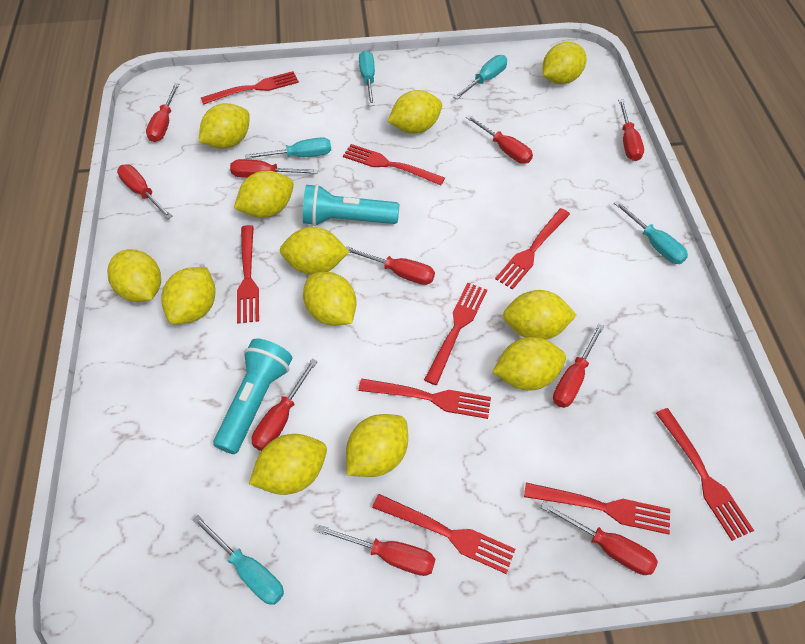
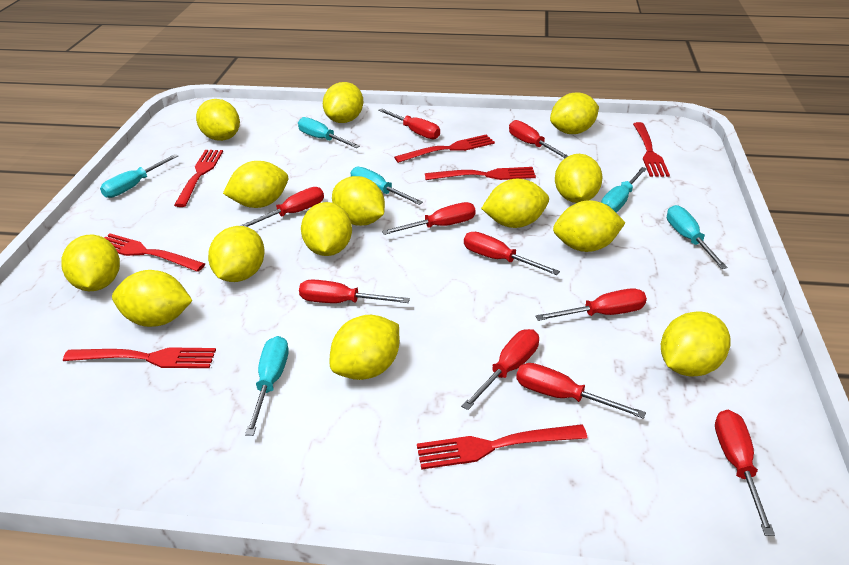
red fork: [201,71,299,105] [237,225,259,324] [343,144,445,185] [358,378,491,419] [372,494,515,574] [424,283,487,385] [495,208,570,290] [524,483,670,534] [656,408,754,541] = 9 -> [63,347,216,368] [104,233,205,272] [174,150,223,207] [394,134,495,163] [417,424,588,470] [425,167,536,180] [633,122,670,177] = 7
turquoise flashlight: [213,339,292,454] [303,184,399,226] = 2 -> none = 0
turquoise screwdriver: [192,515,284,605] [245,137,331,159] [359,50,375,106] [454,55,507,99] [614,201,688,264] = 5 -> [100,154,178,198] [245,336,289,436] [298,117,360,148] [350,167,423,205] [601,167,647,212] [667,205,728,269] = 6
yellow lemon: [107,249,161,302] [161,267,216,325] [199,103,250,149] [234,171,294,218] [249,434,327,495] [280,227,349,275] [303,272,356,326] [346,414,408,477] [388,90,442,134] [493,337,566,390] [503,290,577,340] [543,42,586,84] = 12 -> [61,235,120,291] [112,270,193,327] [196,99,240,141] [208,226,265,282] [223,161,288,208] [301,202,352,256] [323,82,363,123] [329,315,400,380] [332,176,385,226] [481,179,549,228] [550,93,599,134] [553,200,625,252] [555,154,602,203] [661,311,731,377] = 14

